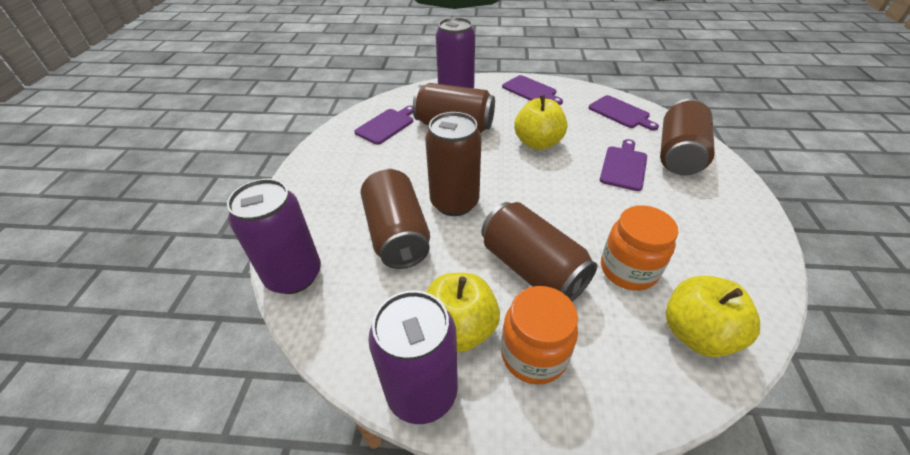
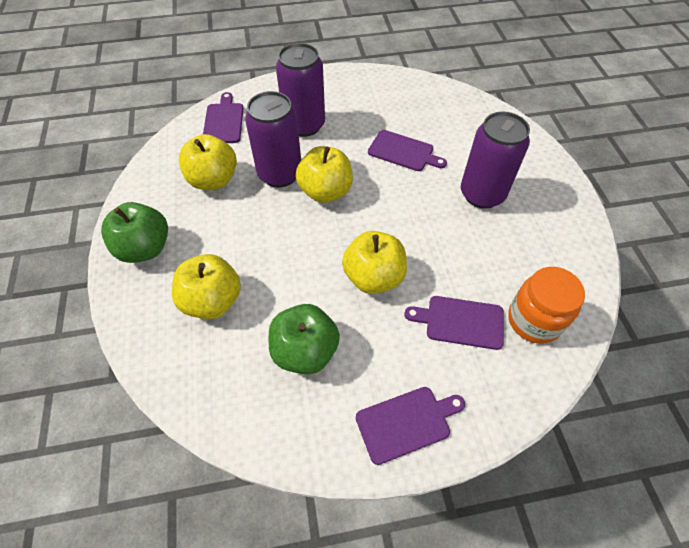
brown can: [360,168,430,269] [413,83,495,133] [425,112,482,216] [481,202,597,302] [660,99,715,176] = 5 -> none = 0
green apple: none = 0 -> [101,202,168,263] [269,304,340,374] = 2
orange jar: [501,286,578,385] [601,205,678,291] = 2 -> [508,267,585,344] = 1
yellow apple: [426,273,500,352] [514,95,567,150] [666,276,760,357] = 3 -> [172,254,241,319] [179,134,237,190] [295,146,353,203] [342,231,407,294] = 4

